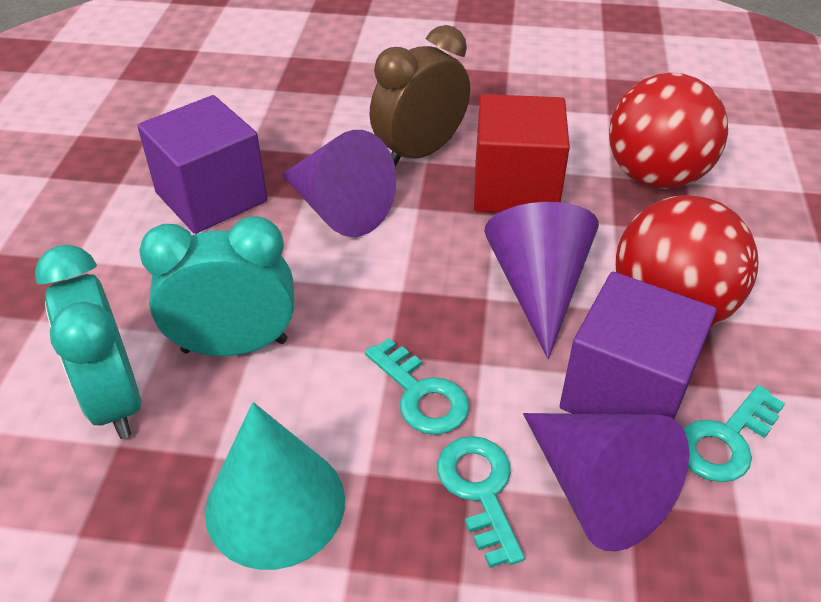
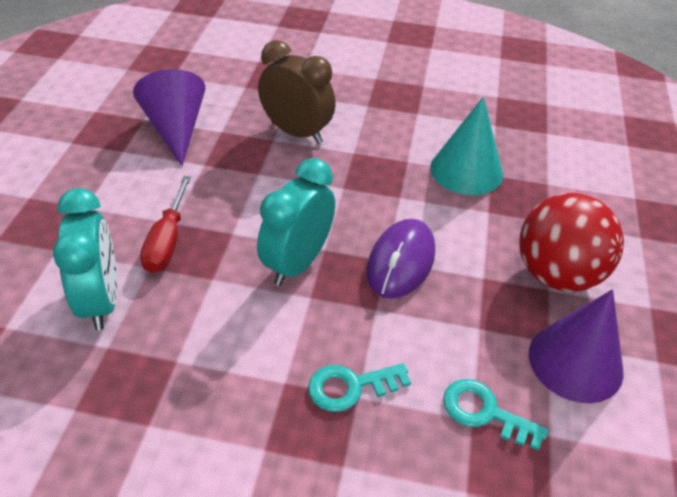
purple cone: [281,130,396,237] [484,202,599,359] [523,413,689,551] = 3 -> [133,69,205,166] [529,289,624,403] = 2
purple cube: [137,95,267,234] [560,272,716,419] = 2 -> none = 0
purple mouse: none = 0 -> [367,219,435,299] = 1
red ball: [609,73,728,189] [616,195,758,326] = 2 -> [519,193,624,292] = 1
red cube: [474,94,570,213] = 1 -> none = 0
red screwdriver: none = 0 -> [140,176,191,273] = 1
turquoise key: [365,338,469,435] [437,436,525,568] [683,385,785,482] = 3 -> [308,363,411,412] [443,379,549,451] = 2

